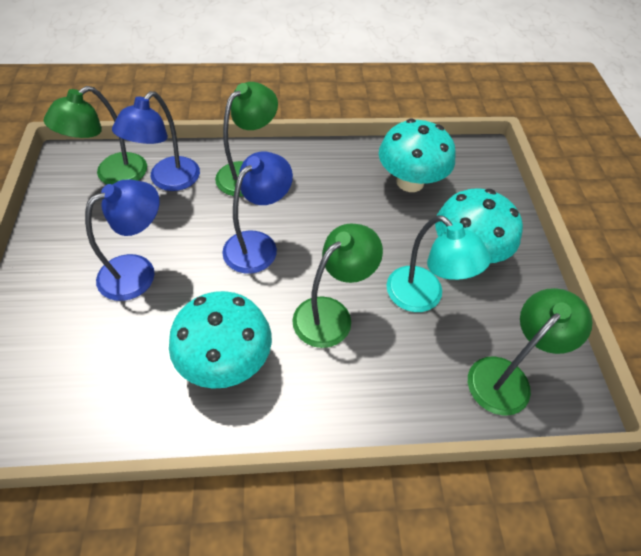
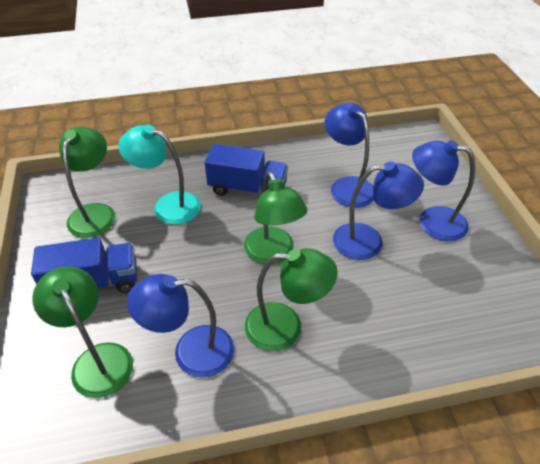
blue lamp: [85,179,159,301] [112,91,200,191] [222,151,293,274] = 3 -> [127,274,234,378] [324,103,374,208] [333,161,424,260] [412,140,475,241] = 4
blue truck: none = 0 -> [31,238,137,293] [205,144,288,196] = 2
turquoise mushroom: [169,291,272,389] [379,119,456,192] [435,188,523,263] = 3 -> none = 0

